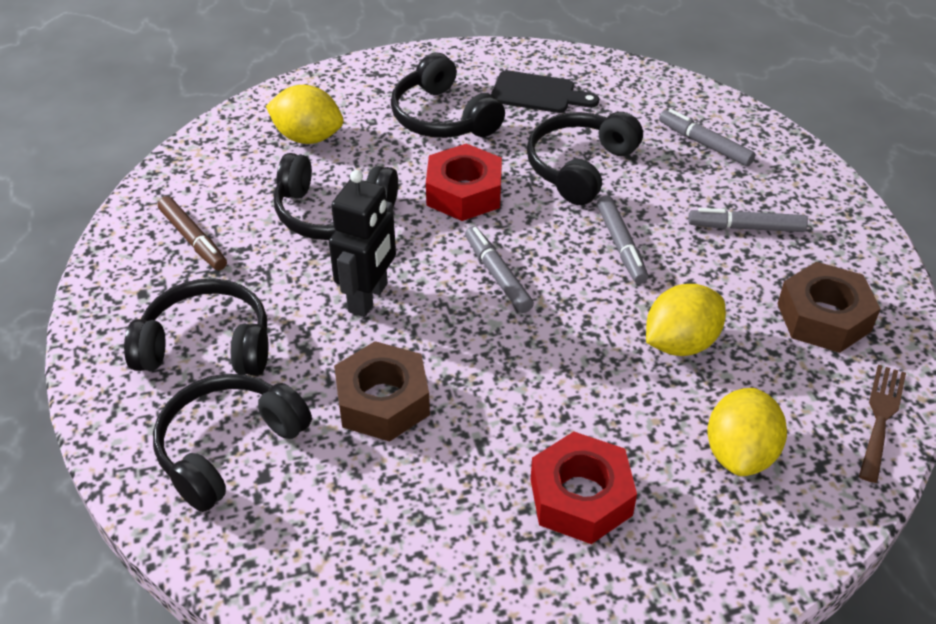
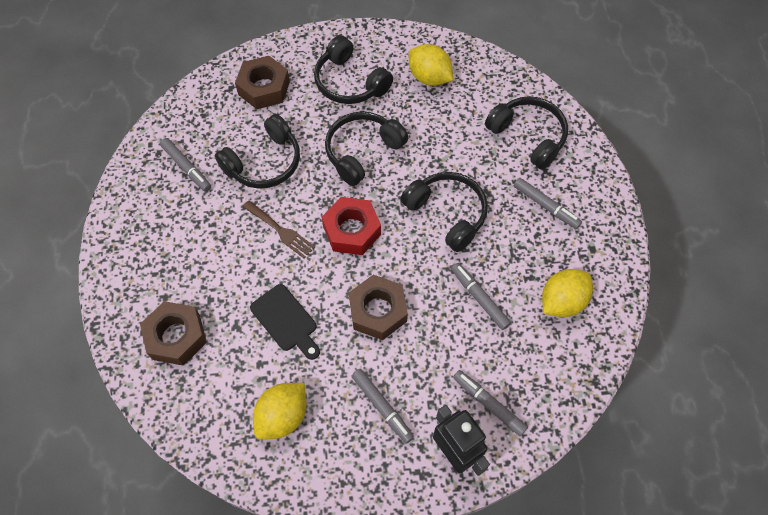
brown marker: [158,196,227,271] = 1 -> none = 0
brown nut: [334,341,430,442] [777,262,881,353] = 2 -> [140,301,207,366] [235,56,290,109] [349,275,408,340] = 3
grey marker: [465,226,534,313] [597,195,648,284] [659,109,755,166] [688,208,808,232] = 4 -> [160,138,211,192] [352,369,414,444] [451,263,511,330] [453,370,528,436] [514,178,582,229] = 5
red nut: [426,143,502,221] [531,432,637,544] = 2 -> [322,197,381,255] = 1

